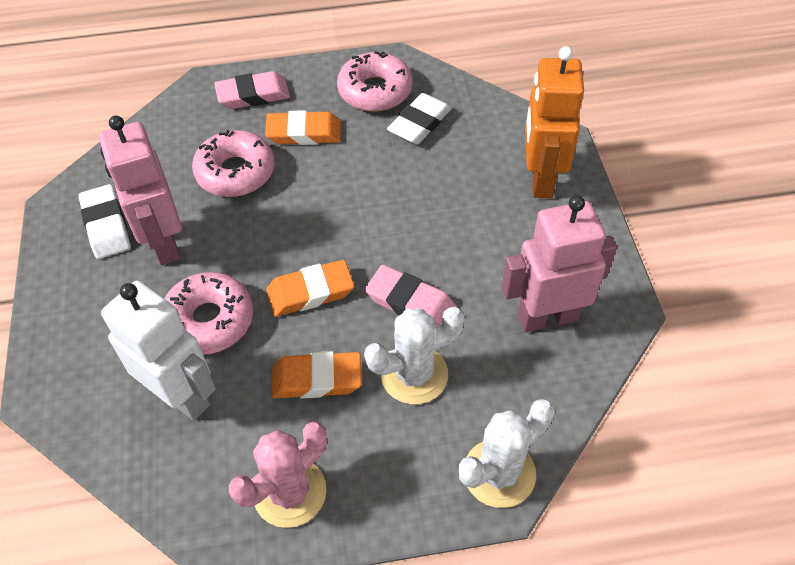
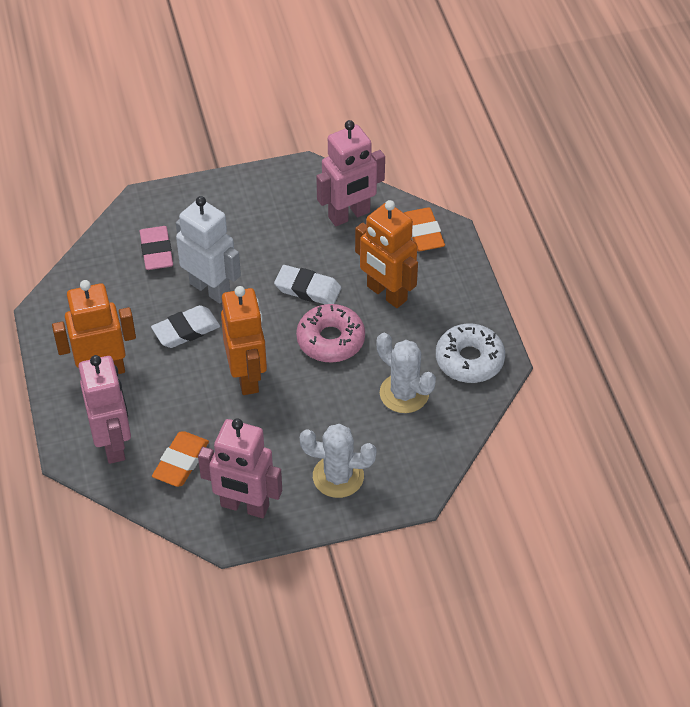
orange eraser: [265,110,341,145] [266,260,354,317] [272,351,362,399] = 3 -> [152,431,209,487] [404,207,445,252] = 2
orange robot: [525,46,584,198] = 1 -> [52,280,136,374] [221,286,267,395] [355,200,418,308] = 3
pink cactus: [229,421,327,528] = 1 -> none = 0
pink donut: [164,272,253,355] [192,130,275,197] [337,51,412,112] = 3 -> [296,304,365,363] = 1
pink eraser: [214,71,290,109] [365,265,455,327] = 2 -> [140,226,173,270] = 1
pink robot: [99,116,182,265] [502,195,617,332] = 2 -> [78,355,131,464] [198,418,282,518] [316,120,385,226] = 3
white donut: none = 0 -> [436,324,505,383] = 1

